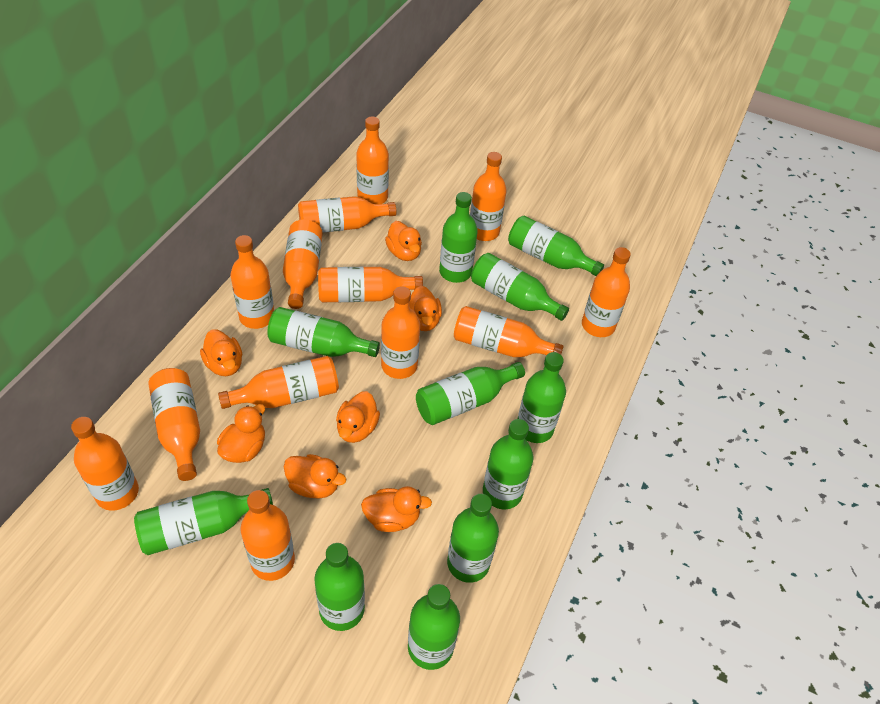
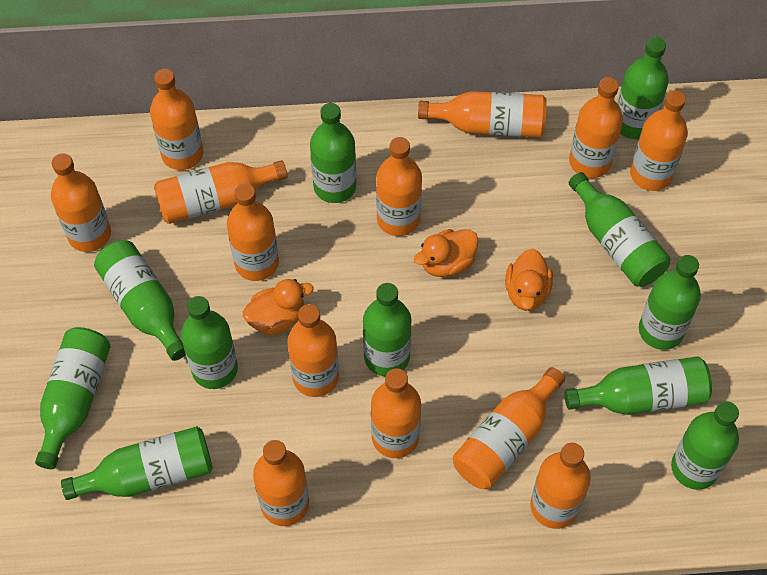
orange duck: [200,329,242,376] [217,404,265,463] [284,454,346,499] [336,391,380,443] [361,486,432,532] [385,221,422,261] [409,286,442,331] = 7 -> [243,279,314,336] [414,229,479,277] [505,249,553,311] = 3

